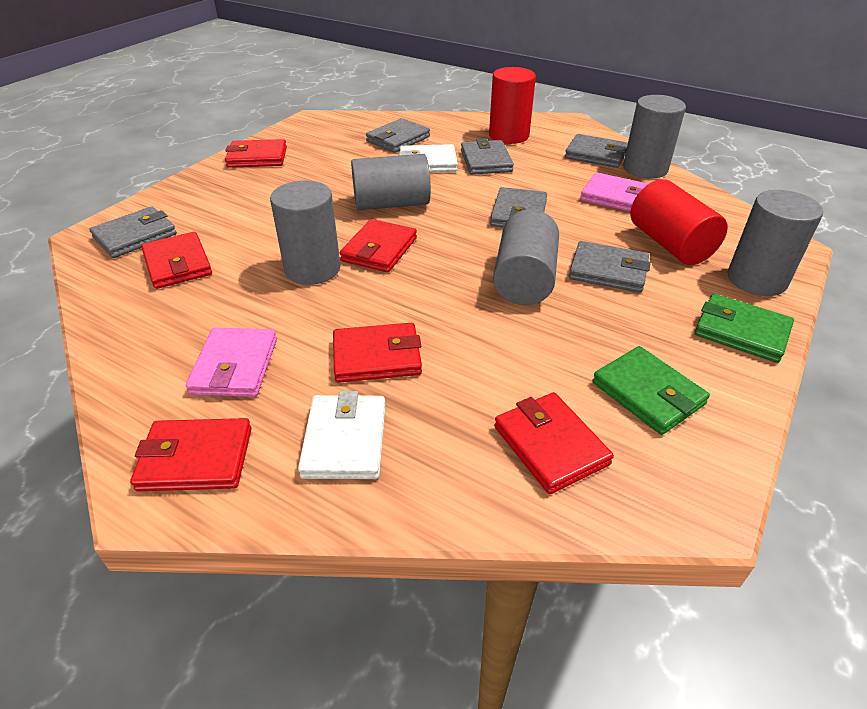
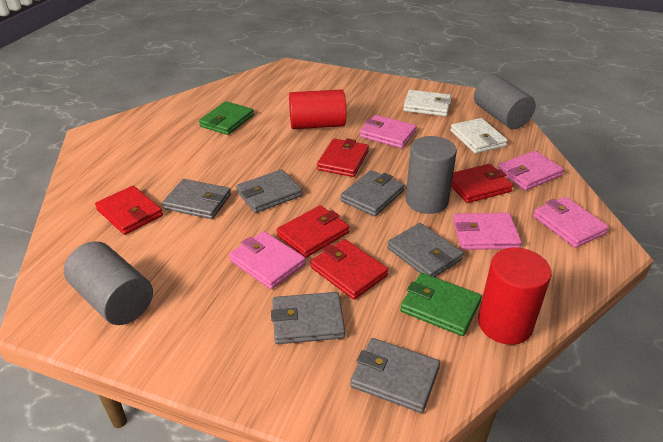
grey cylinder: [270,181,340,285] [351,154,431,210] [493,209,559,305] [623,95,686,178] [728,190,823,296] = 5 -> [64,241,153,325] [406,136,457,214] [474,75,536,129] = 3
pink wallet: [186,328,277,397] [580,172,648,212] = 2 -> [229,231,306,289] [360,115,417,148] [453,213,522,250] [498,151,564,190] [533,197,609,248] = 5
red wallet: [130,418,252,491] [141,232,212,289] [225,139,287,168] [333,323,422,383] [340,219,417,272] [494,392,614,494] = 6 -> [95,186,163,235] [277,205,349,258] [311,239,388,300] [317,138,369,177] [451,164,513,203] = 5

